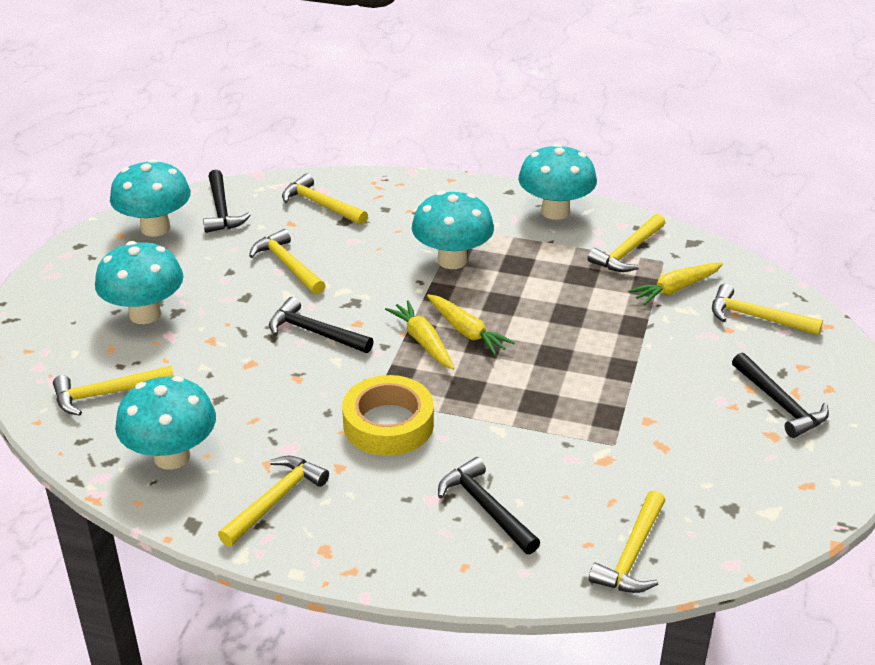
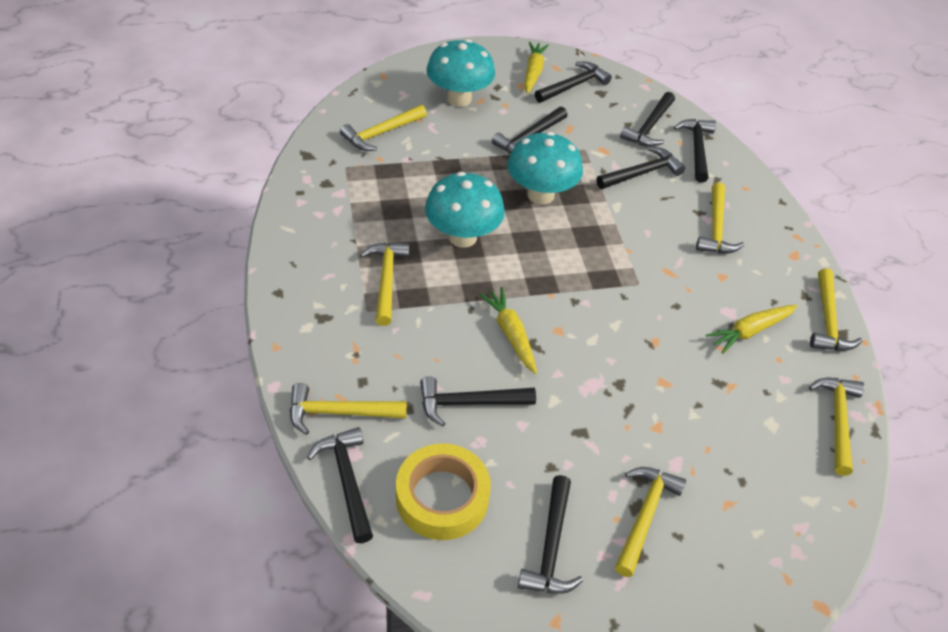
black hammer: [203,170,251,233] [269,297,373,353] [438,457,540,554] [732,353,829,438] = 4 -> [307,427,373,543] [420,376,536,426] [492,107,567,154] [518,475,583,594] [535,62,612,103] [597,147,685,189] [620,92,675,147] [674,119,716,183] = 8
turquoise mushroom: [95,241,183,324] [110,159,191,237] [115,376,216,470] [412,191,494,269] [518,144,597,220] = 5 -> [425,172,505,248] [427,39,495,107] [508,132,583,204] = 3

